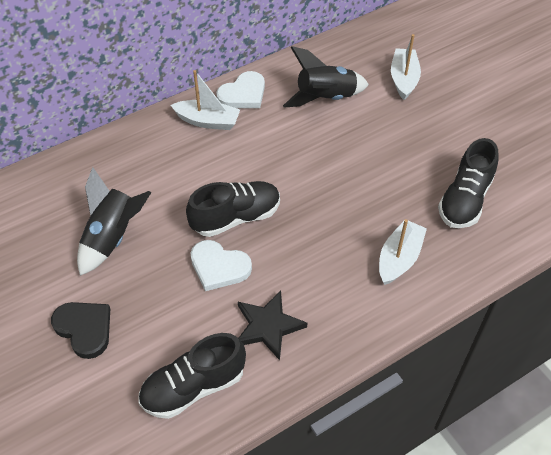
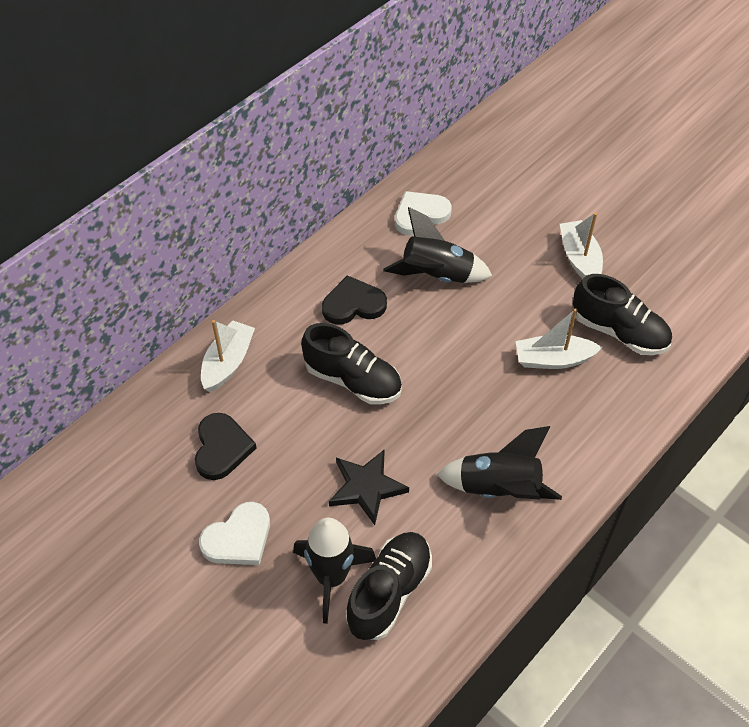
black heart: [51,302,110,359] = 1 -> [195,413,257,480] [322,275,387,324] = 2
black rocket: [77,167,152,276] [283,46,369,107] = 2 -> [293,518,376,624] [383,207,492,283] [436,426,562,500] = 3

